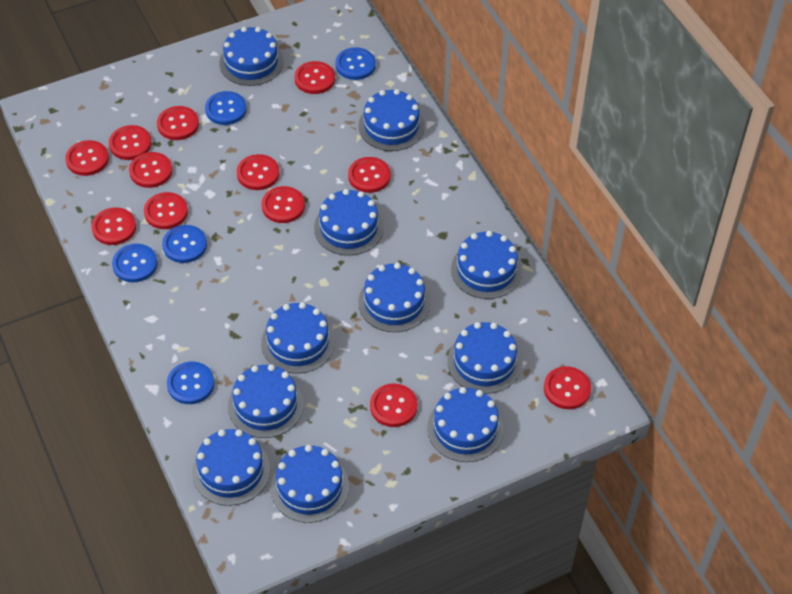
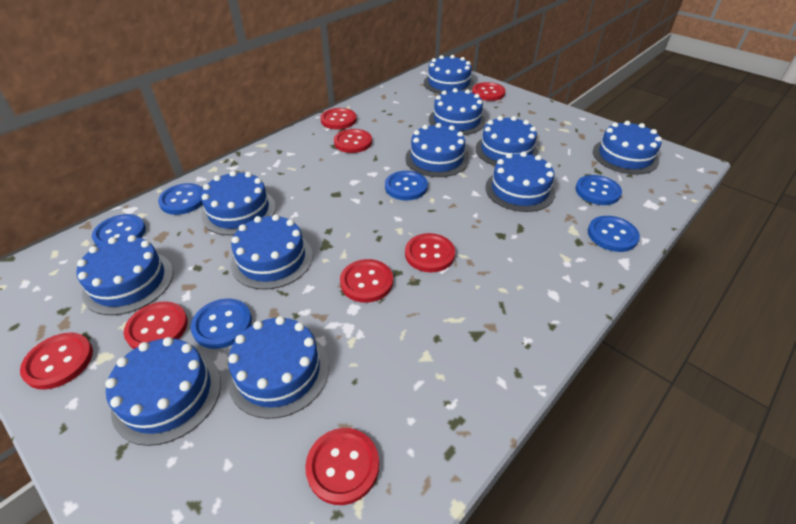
blue button: [112,244,158,282] [162,225,207,263] [167,362,215,404] [205,91,247,125] [335,47,376,80] = 5 -> [92,214,146,246] [158,183,203,215] [191,298,252,349] [385,171,428,200] [576,175,622,205] [588,216,640,252] = 6
red button: [65,140,109,176] [91,208,136,245] [109,125,152,160] [129,152,172,188] [144,192,188,229] [157,106,199,140] [236,154,280,190] [261,186,305,223] [294,61,335,94] [348,157,391,193] [370,383,418,427] [544,366,591,409] = 12 -> [20,333,93,390] [124,301,188,349] [305,428,379,505] [321,108,357,129] [334,129,372,153] [340,259,393,303] [405,233,455,273] [472,82,505,101] = 8

